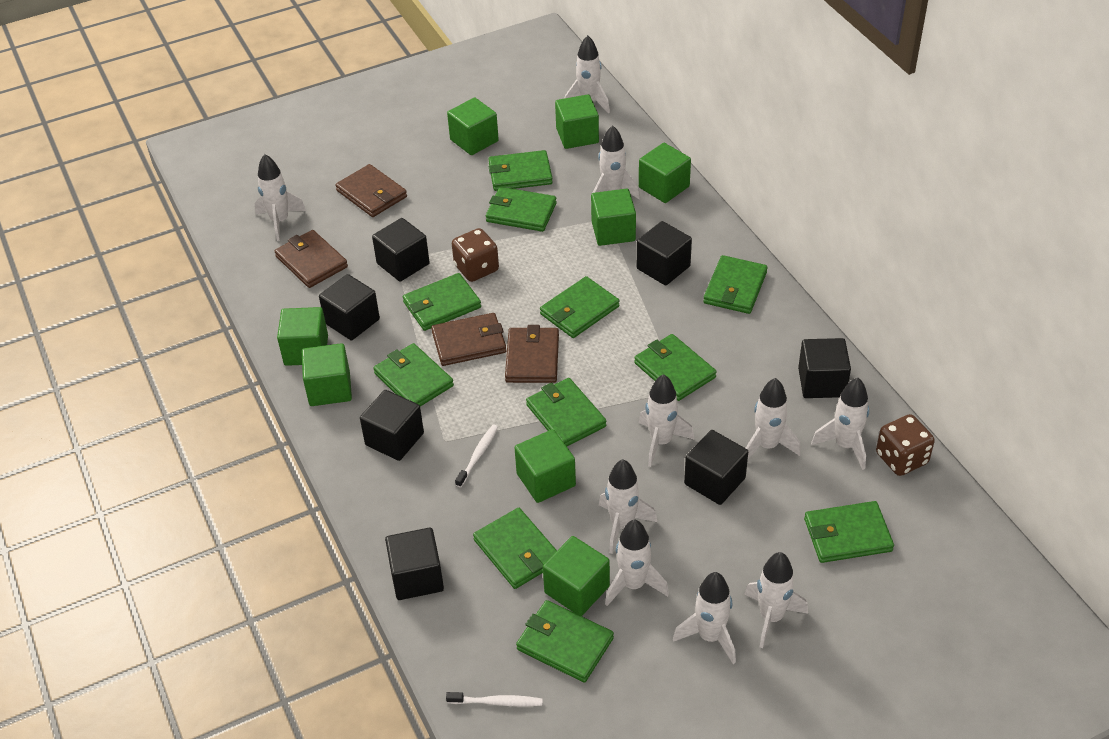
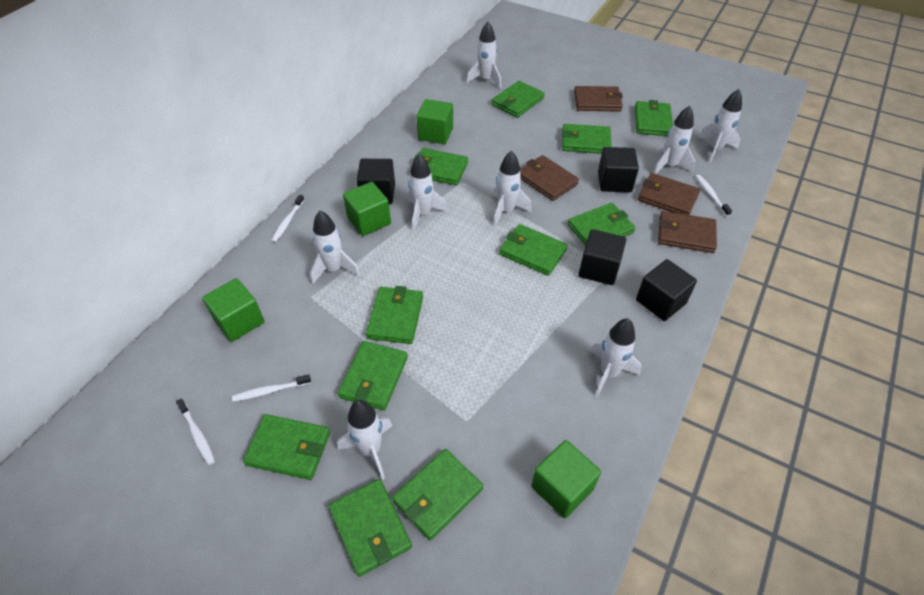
black cube: [319,274,380,340] [360,390,424,461] [372,218,430,282] [385,528,444,600] [637,221,692,286] [684,430,748,505] [798,338,851,398] = 7 -> [356,159,395,204] [579,229,626,285] [598,147,639,192] [636,259,697,321] = 4
brown dice: [452,228,499,282] [876,414,935,476] = 2 -> none = 0
green cube: [277,307,328,366] [302,343,352,406] [447,98,499,155] [514,429,576,503] [543,536,610,616] [555,94,599,149] [591,189,636,246] [639,143,691,203] = 8 -> [202,278,265,342] [343,182,391,236] [417,99,453,144] [531,440,601,519] = 4
white rocket: [255,154,306,241] [564,35,610,114] [592,125,640,200] [599,459,657,554] [605,519,669,606] [639,374,695,467] [673,572,736,664] [745,552,808,648] [746,378,801,459] [811,378,869,470] = 10 -> [310,210,360,284] [337,400,392,480] [408,154,448,231] [466,22,501,88] [493,151,532,226] [590,319,641,397] [653,106,695,174] [698,89,742,162] = 8
white toothbrush: [446,692,543,706] [455,425,498,487] = 2 -> [176,398,215,465] [232,374,311,402] [271,195,304,242] [695,175,732,216] = 4

